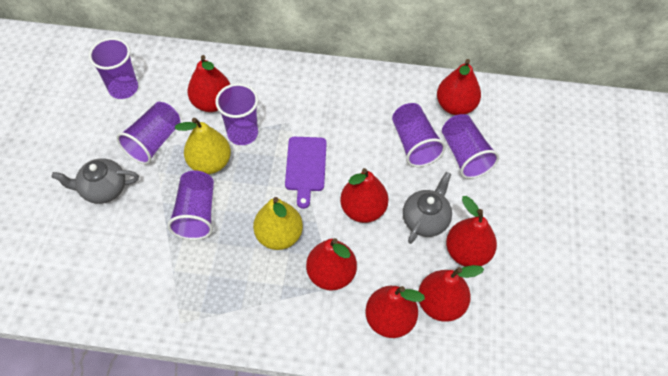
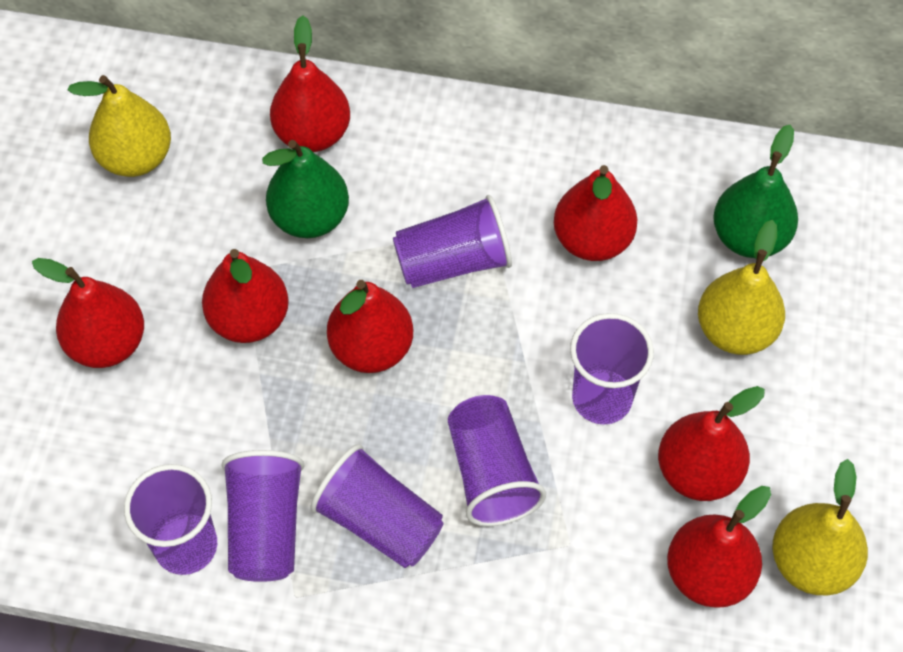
green pear: none = 0 -> [262,140,349,238] [713,125,798,258] = 2
grey teapot: [52,158,139,204] [403,172,452,244] = 2 -> none = 0
purple cutting board: [285,137,327,209] = 1 -> none = 0
yellow pear: [175,118,231,174] [253,197,303,250] = 2 -> [68,75,171,177] [698,220,785,355] [772,459,868,595] = 3

